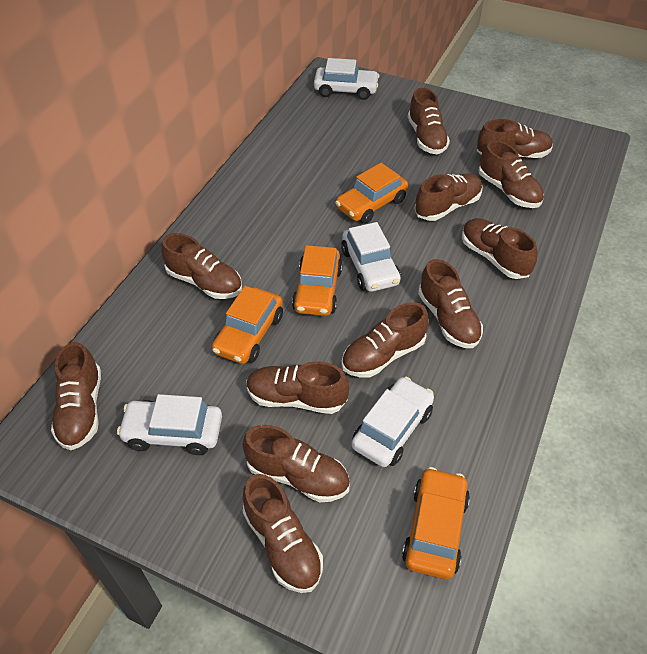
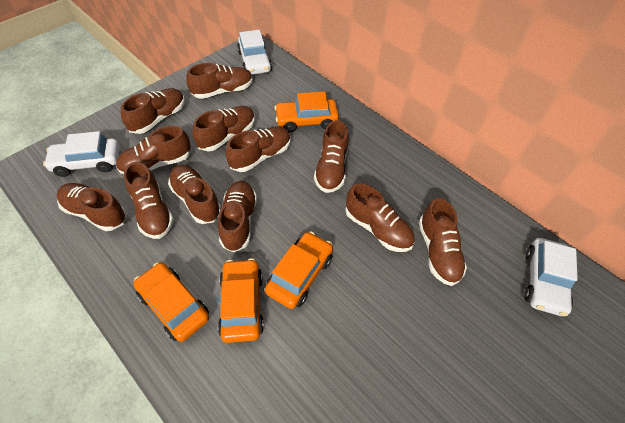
white car: [117,394,222,455] [314,58,380,100] [341,222,401,292] [352,377,434,467] = 4 -> [43,131,120,177] [237,30,272,75] [524,238,578,316] = 3

